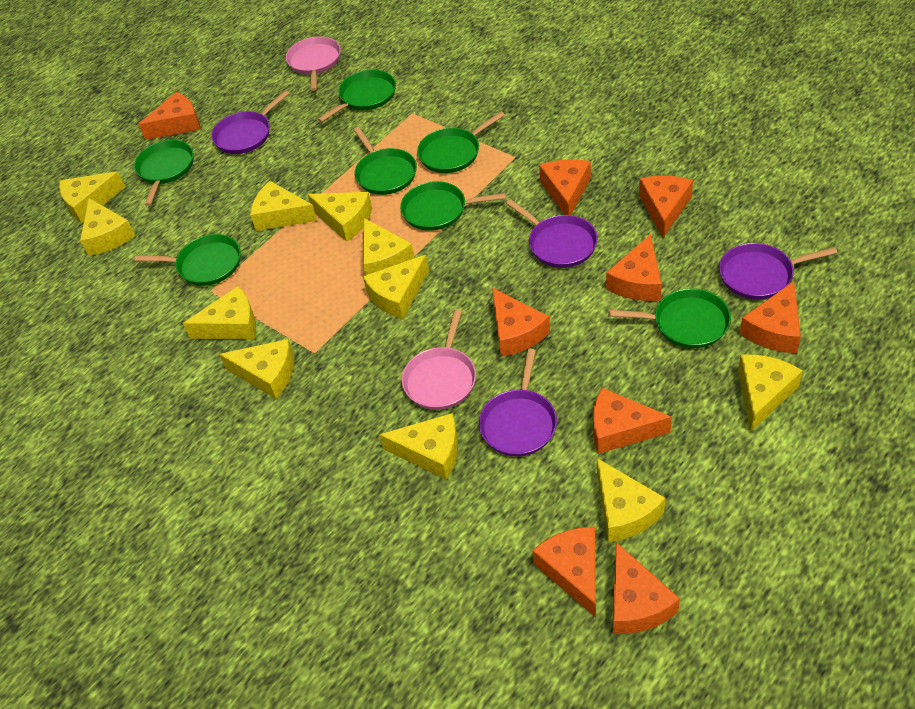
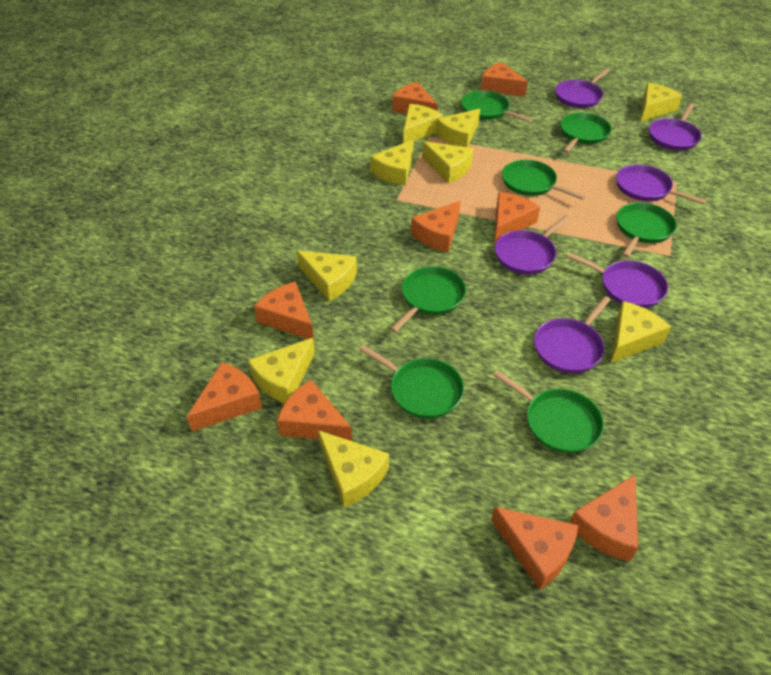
pink pan: [286,36,341,91] [402,309,476,410] = 2 -> none = 0
purple pan: [211,90,289,154] [479,349,557,457] [506,199,598,268] [719,243,837,299] = 4 -> [495,215,570,274] [534,296,611,373] [555,68,610,108] [566,253,668,308] [616,164,707,205] [649,103,702,151] = 6
yellow cheese: [59,171,125,223] [80,198,135,256] [183,286,256,340] [219,339,294,399] [250,181,317,231] [307,192,372,242] [363,218,414,275] [363,255,429,319] [380,413,458,480] [597,458,665,542] [738,354,803,432] = 11 -> [248,338,315,403] [297,250,357,301] [318,430,389,507] [370,140,414,185] [403,104,443,143] [422,141,473,184] [436,108,480,147] [611,301,671,363] [641,83,682,121] = 9

